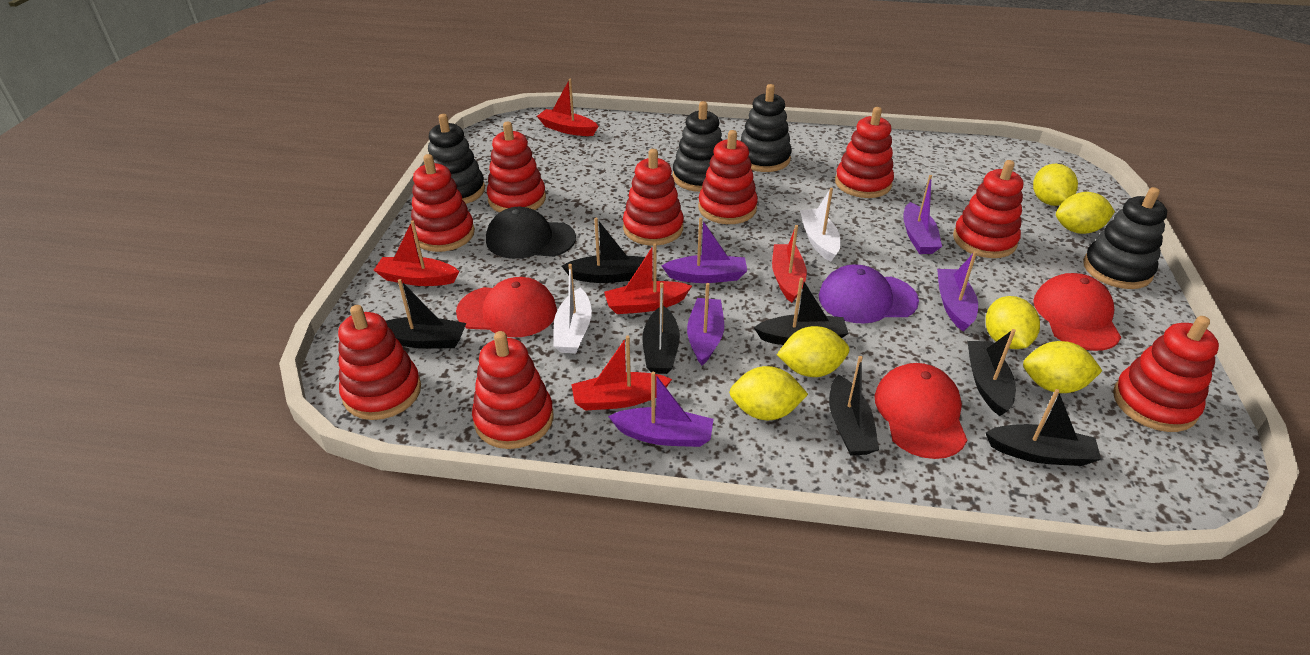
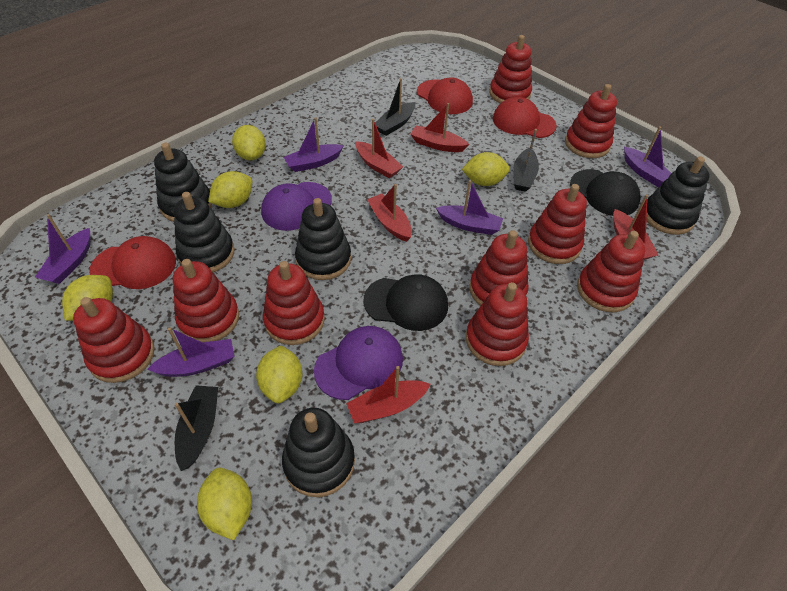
black boat: [386,279,466,349] [562,218,645,283] [642,282,680,374] [754,278,849,345] [829,356,879,456] [967,329,1016,416] [985,389,1101,466] = 7 -> [175,385,218,471] [375,78,415,136] [513,129,539,192] = 3
black cap: [486,207,576,259] = 1 -> [363,274,448,331] [570,169,641,216] = 2
black stacking toy: [428,114,485,204] [672,101,723,192] [740,84,792,172] [1083,187,1167,289] = 4 -> [154,143,212,222] [174,192,235,272] [282,408,355,497] [295,198,351,280] [646,156,709,235] = 5
purple cap: [819,264,919,324] = 1 -> [261,182,332,231] [314,326,403,400] = 2
white boat: [553,264,592,353] [800,188,841,262] = 2 -> none = 0

